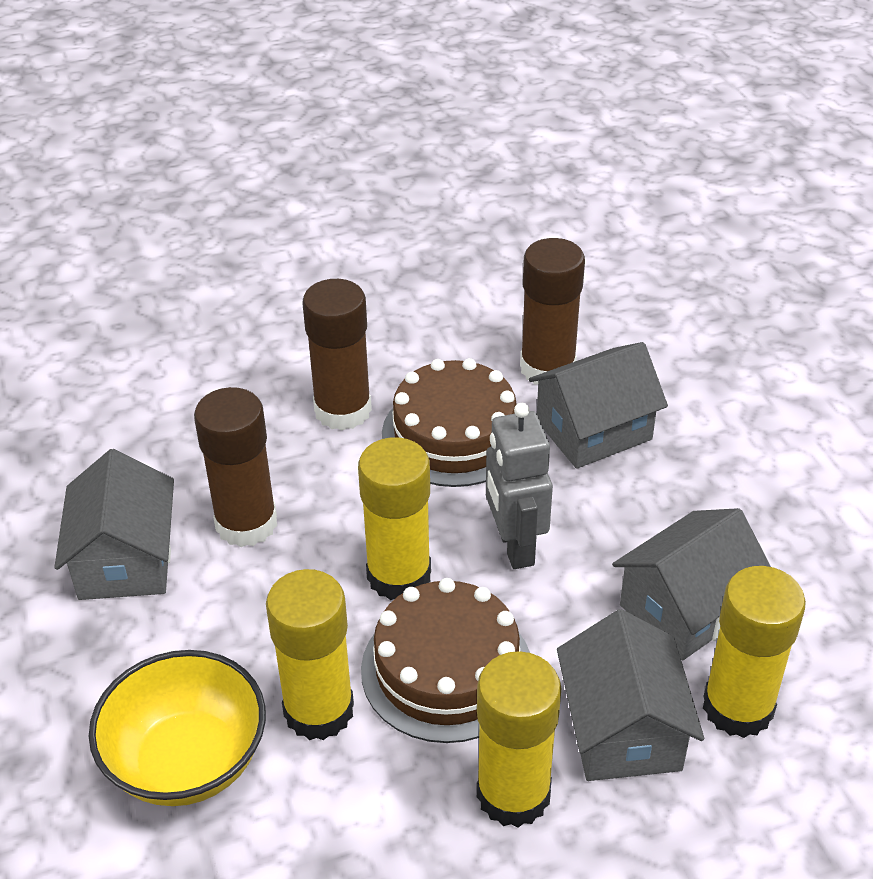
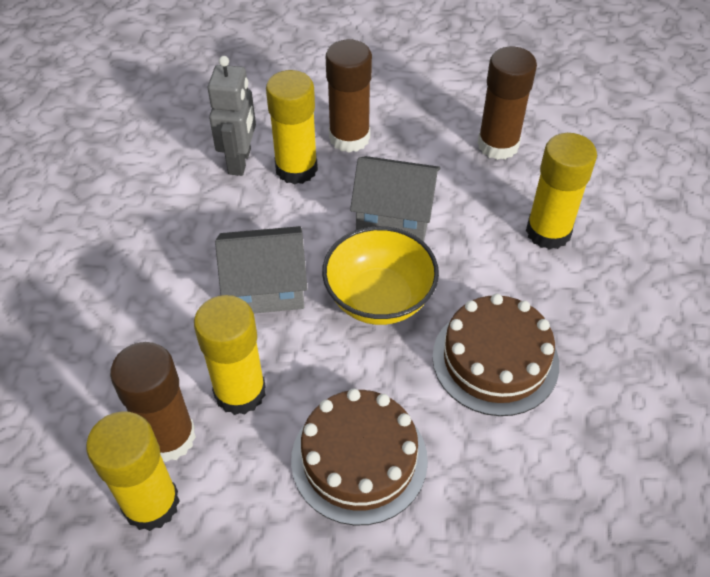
grey house: [54,449,174,600] [529,342,668,469] [557,609,704,781] [612,508,771,661] = 4 -> [215,226,307,313] [350,156,440,242] = 2

